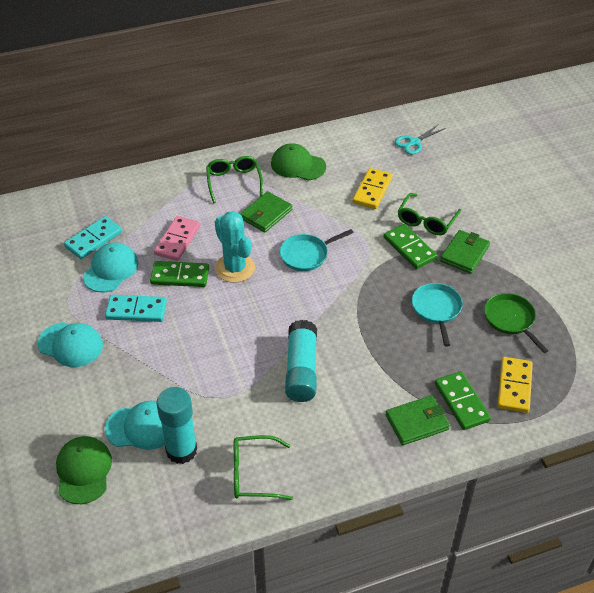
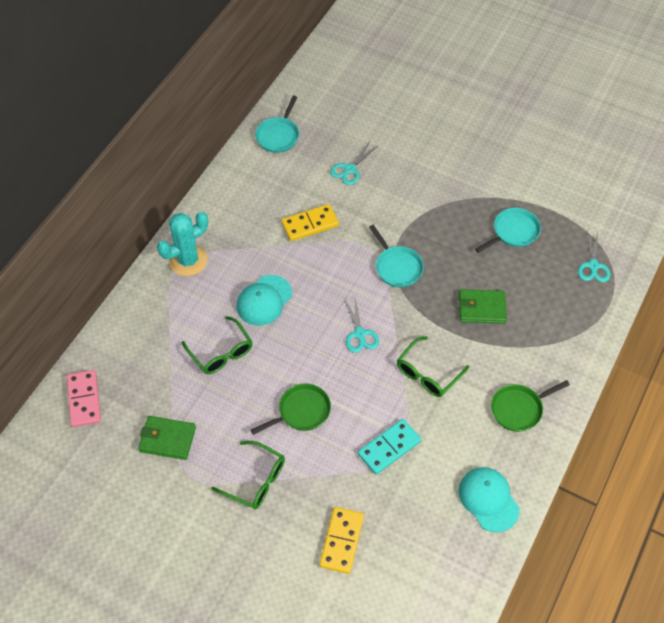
green cap: [56,436,112,504] [271,143,326,180] = 2 -> none = 0
green domino: [150,261,209,287] [384,224,437,269] [435,371,491,430] = 3 -> none = 0
green pan: [484,293,549,353] = 1 -> [251,383,331,435] [491,380,570,432] = 2
green wallet: [240,191,292,233] [385,395,450,445] [440,230,490,274] = 3 -> [138,416,196,460] [459,289,507,324] = 2
turquoise cap: [37,322,103,367] [83,242,138,292] [105,401,165,450] = 3 -> [237,275,292,326] [459,467,520,532] = 2
turquoise domino: [64,216,122,259] [105,295,167,322] = 2 -> [358,419,421,475] = 1
turquoise glue stick: [157,387,197,464] [285,320,317,402] = 2 -> none = 0
turquoise pan: [280,229,354,271] [412,283,463,347] = 2 -> [255,96,299,153] [369,225,424,287] [475,208,541,253] = 3
turquoise scissors: [395,124,446,154] = 1 -> [330,143,377,185] [344,298,379,353] [578,231,610,282] = 3

